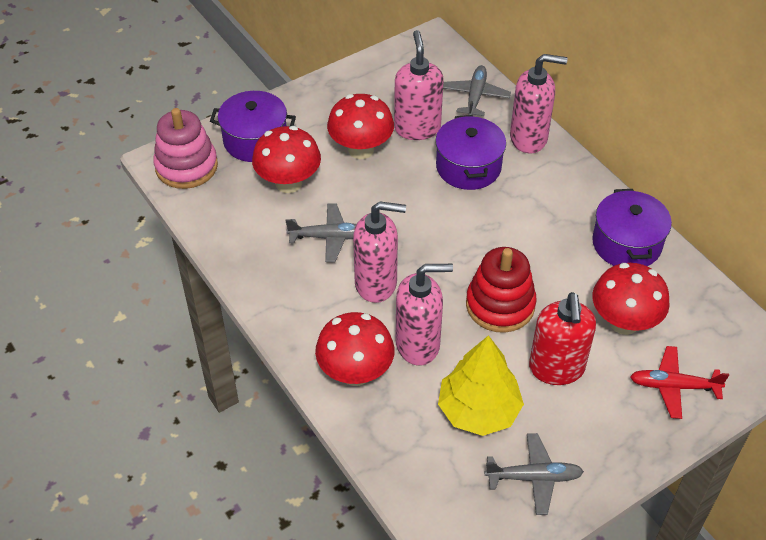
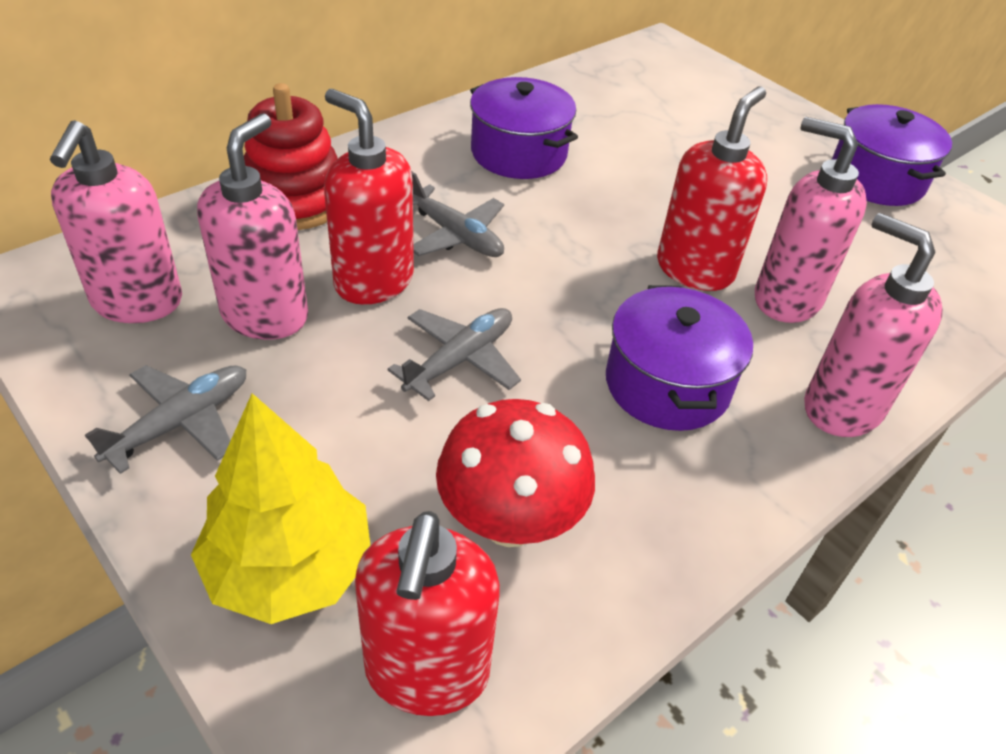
pink stacking toy: [153,108,218,189] = 1 -> none = 0
red mushroom: [252,126,321,193] [315,312,395,386] [327,94,394,159] [592,263,670,335] = 4 -> [436,399,595,547] = 1
red plane: [630,346,729,419] = 1 -> none = 0
red soap dispenser: [529,292,596,385] = 1 -> [324,89,414,305] [355,511,500,716] [657,87,767,291] = 3

